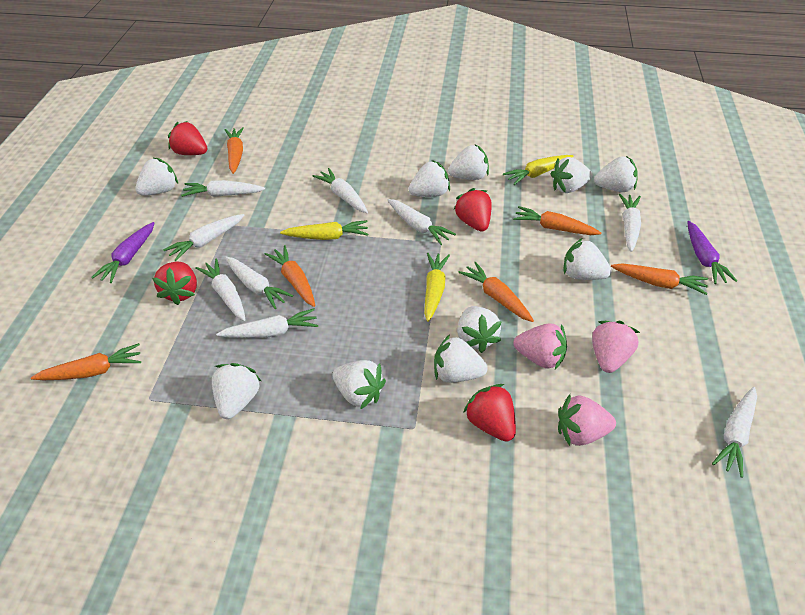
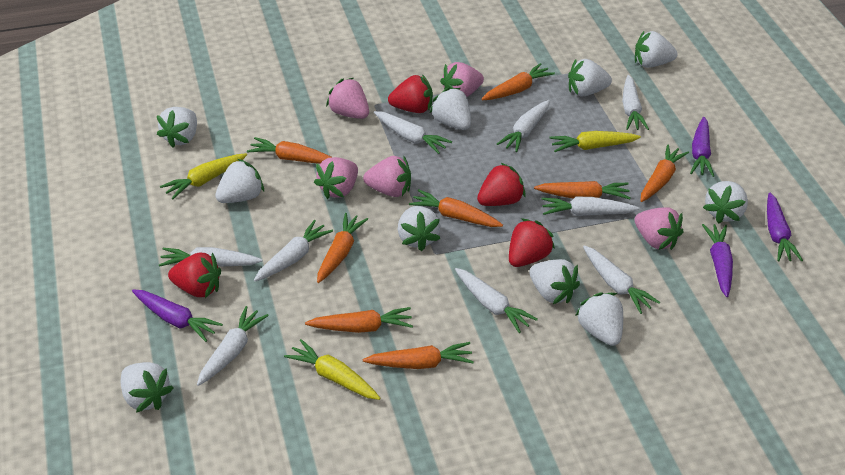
orange carrot: [31,343,141,380] [225,127,244,174] [265,245,315,307] [458,262,534,322] [513,206,601,235] [611,263,708,295] = 6 -> [247,137,333,164] [305,307,413,333] [317,213,368,283] [363,342,474,369] [409,189,503,227] [482,63,555,100] [534,181,631,199] [641,144,689,202] = 8
pink strawberry: [513,323,567,370] [558,394,616,446] [592,321,640,373] = 3 -> [314,157,358,199] [326,78,369,119] [363,156,411,197] [440,62,484,97] [634,207,683,250] = 5
purple carrot: [91,222,154,283] [687,221,737,284] = 2 -> [132,289,223,342] [690,117,714,177] [702,224,733,297] [767,192,803,261] = 4

